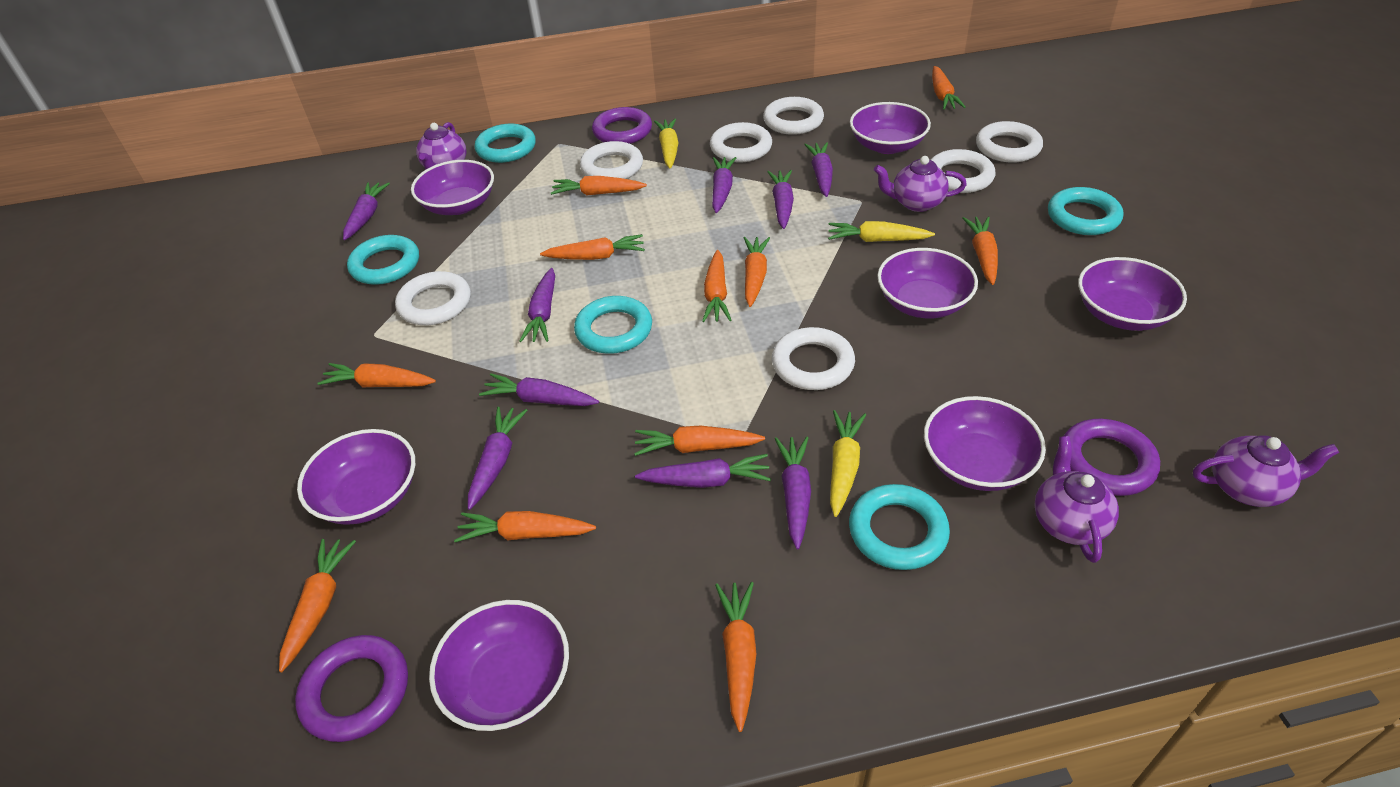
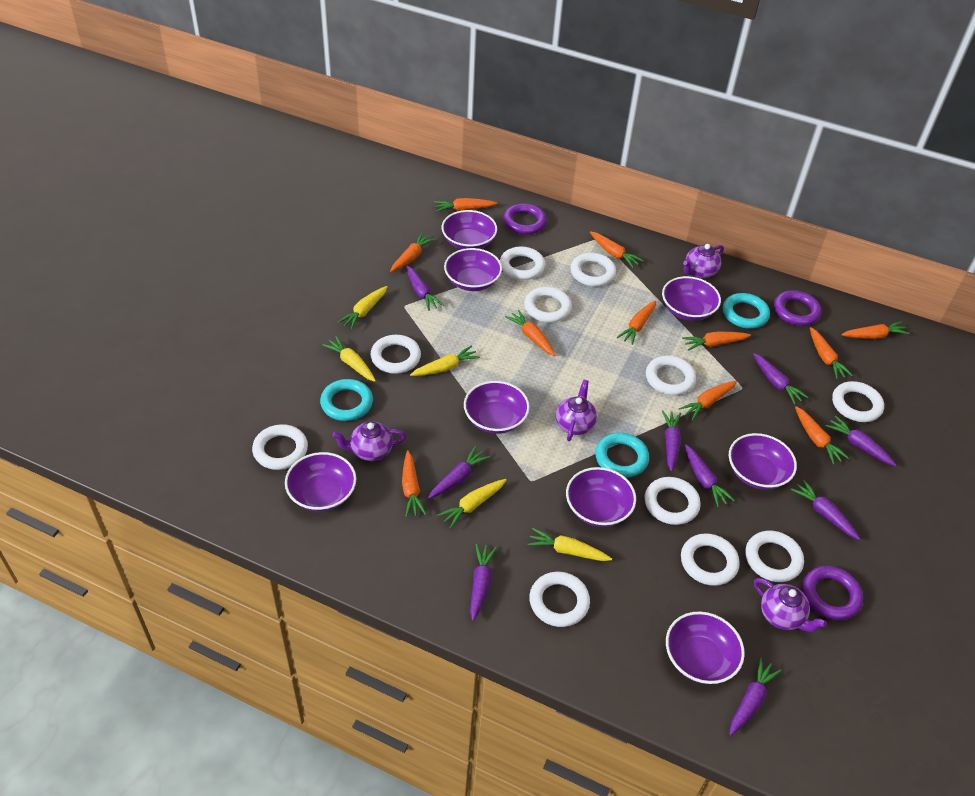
purple bowl: [297,429,415,525] [411,160,494,215] [429,600,569,731] [850,102,931,154] [877,248,978,318] [924,396,1046,491] [1078,257,1187,331] = 7 -> [285,452,356,512] [442,210,497,249] [444,248,502,291] [464,381,530,434] [566,467,636,527] [662,276,721,321] [666,611,745,684] [729,433,797,490] = 8
turquoise ring: [347,235,419,285] [475,124,536,163] [574,296,652,354] [849,484,950,570] [1048,187,1123,235] = 5 -> [320,379,373,421] [595,433,649,478] [723,293,770,329] = 3
white ring: [395,271,471,325] [580,141,643,179] [710,122,772,163] [763,97,824,135] [772,327,855,390] [931,149,995,193] [976,121,1043,163] = 7 -> [252,424,308,470] [370,335,421,374] [500,246,545,280] [524,287,572,322] [529,572,590,627] [570,253,616,286] [645,477,701,525] [646,356,696,395] [681,533,740,586] [746,531,804,582] [832,381,884,422] = 11
yellow carrot: [654,118,679,169] [828,221,935,242] [830,410,866,517] = 3 -> [322,336,376,382] [338,286,388,330] [410,346,480,376] [437,479,506,529] [527,528,612,561] = 5

